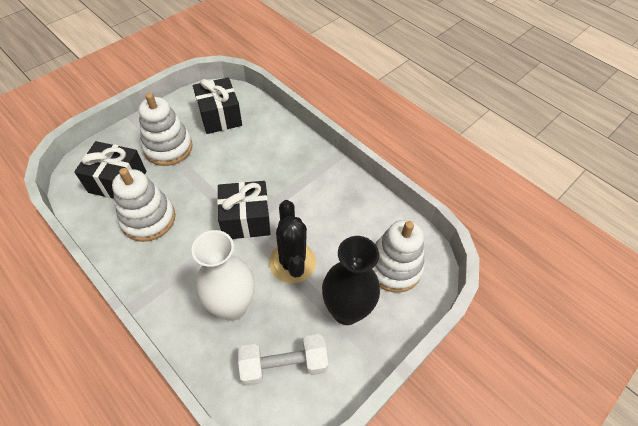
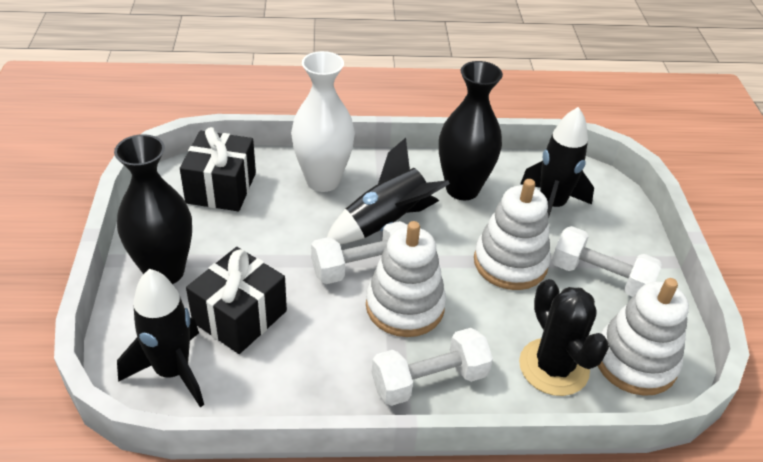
black gift: [74,141,146,199] [193,77,242,134] [217,181,270,239] = 3 -> [180,127,256,211] [186,247,287,354] = 2
black rocket: none = 0 -> [117,269,204,407] [327,138,450,244] [520,107,594,217] = 3
black vase: [322,236,380,325] = 1 -> [114,134,192,284] [439,61,503,200] = 2
white dumbbell: [238,334,328,386] = 1 -> [311,221,408,284] [372,328,493,406] [552,226,662,297] = 3

